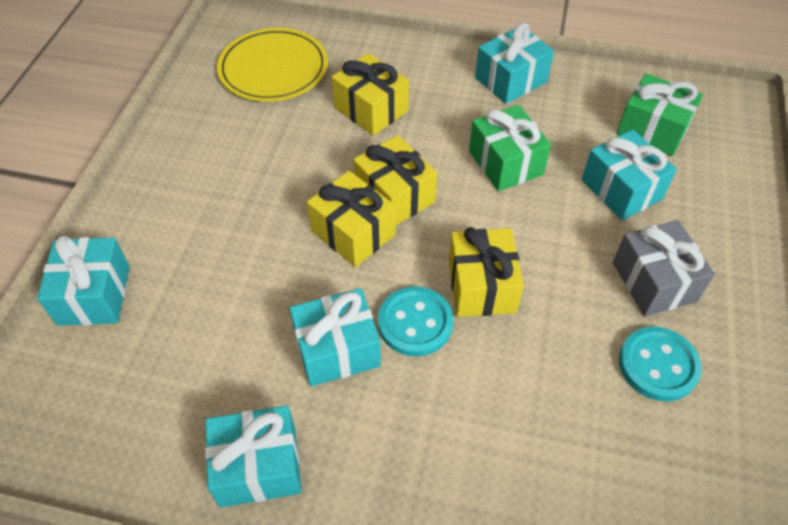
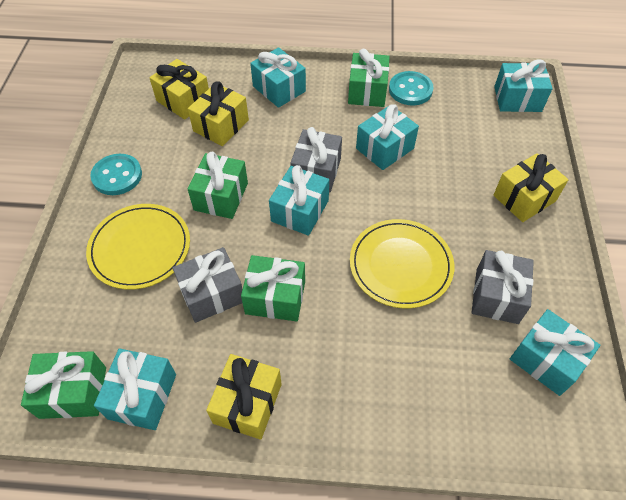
green gift: [469,105,551,191] [617,73,703,156] = 2 -> [21,351,106,419] [188,152,248,219] [241,255,305,321] [348,49,390,107] = 4
grey gift: [613,220,715,316] = 1 -> [173,247,242,323] [290,127,342,193] [472,250,534,324] = 3
turquoise gift: [37,236,130,326] [205,406,302,508] [289,288,381,386] [475,23,554,104] [582,130,677,220] = 5 -> [94,348,176,430] [250,47,306,108] [269,165,329,236] [356,104,419,170] [494,60,552,112] [510,309,600,396] = 6
yellow plate: [217,28,328,102] = 1 -> [86,204,190,290] [350,219,454,308] = 2

